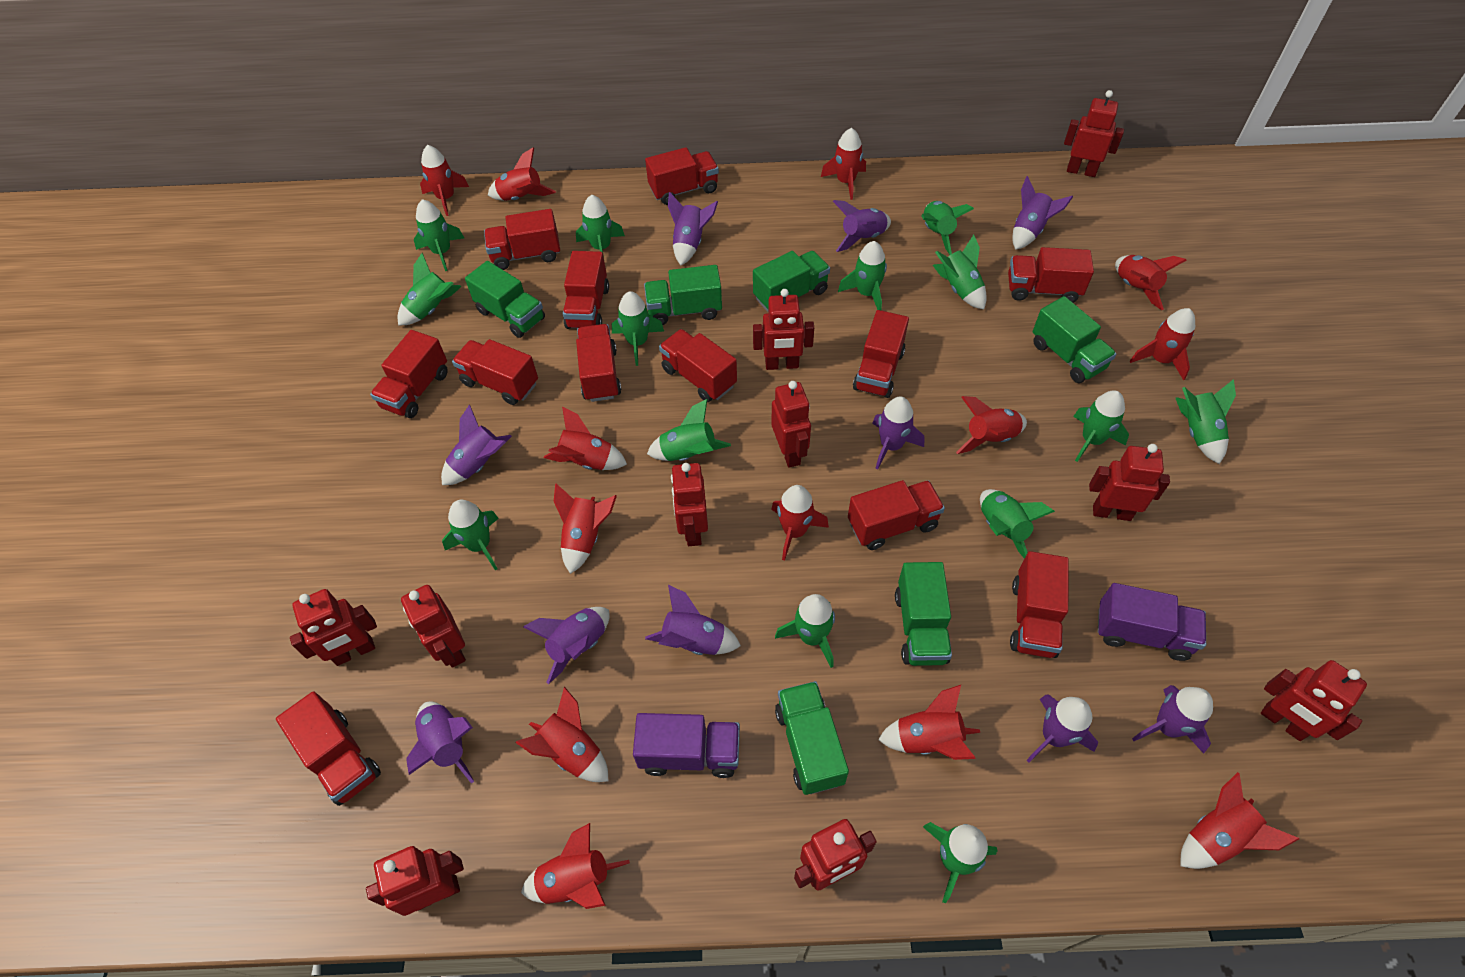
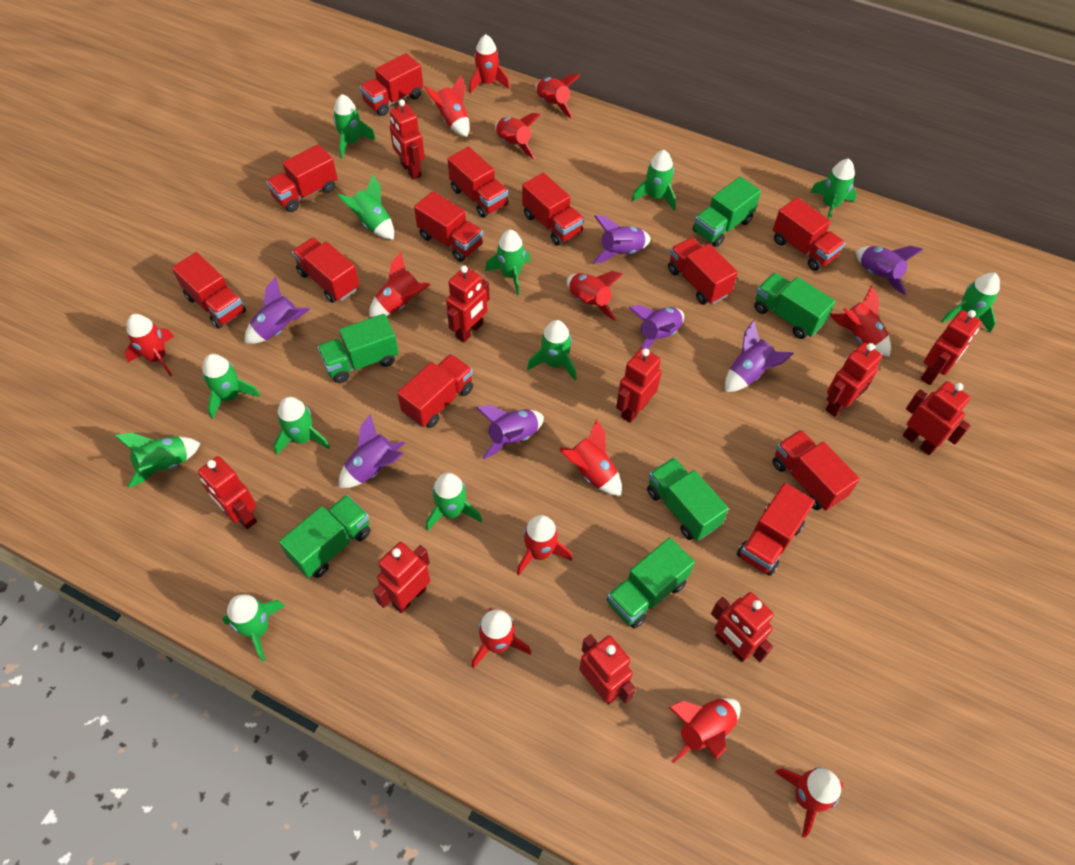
green rocket: [398,253,462,326] [414,199,464,271] [442,500,499,570] [576,195,625,257] [612,291,664,366] [647,399,731,461] [775,594,835,668] [838,241,887,310] [921,201,974,255] [923,822,998,903] [933,234,987,309] [980,489,1055,559] [1073,390,1129,462] [1176,379,1236,464] = 14 -> [115,433,200,488] [202,354,260,419] [223,594,285,662] [274,397,330,455] [333,94,376,159] [337,174,394,240] [426,473,482,531] [485,230,530,295] [527,320,577,381] [632,150,676,211] [810,159,857,219] [941,273,1000,333] = 12
purple rocket: [406,701,474,784] [441,405,512,485] [523,607,610,684] [645,585,741,655] [668,192,718,265] [833,200,891,252] [872,397,925,470] [1012,176,1073,250] [1027,694,1098,762] [1132,685,1213,754] = 10 -> [245,277,310,344] [339,414,405,488] [477,405,544,459] [592,215,651,264] [629,305,684,349] [725,321,794,392] [856,246,923,295] = 7
purple truck: [633,713,740,778] [1098,583,1206,661] = 2 -> none = 0

